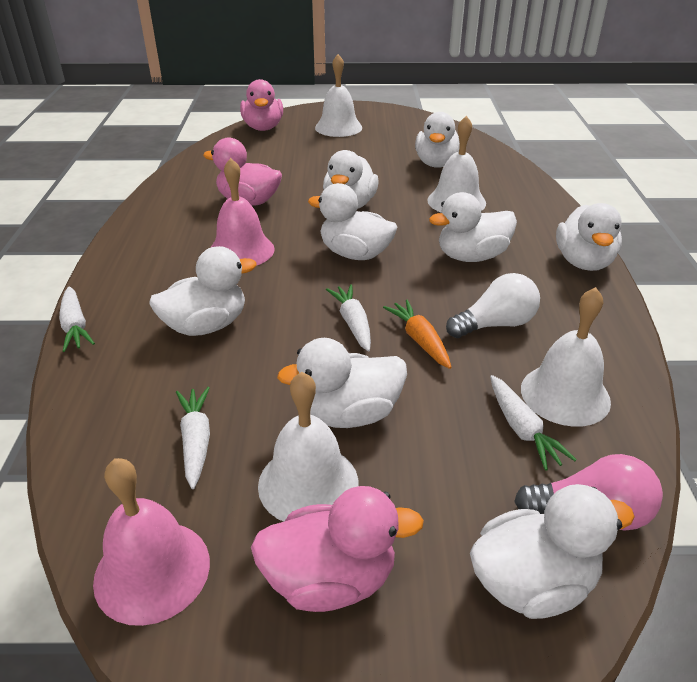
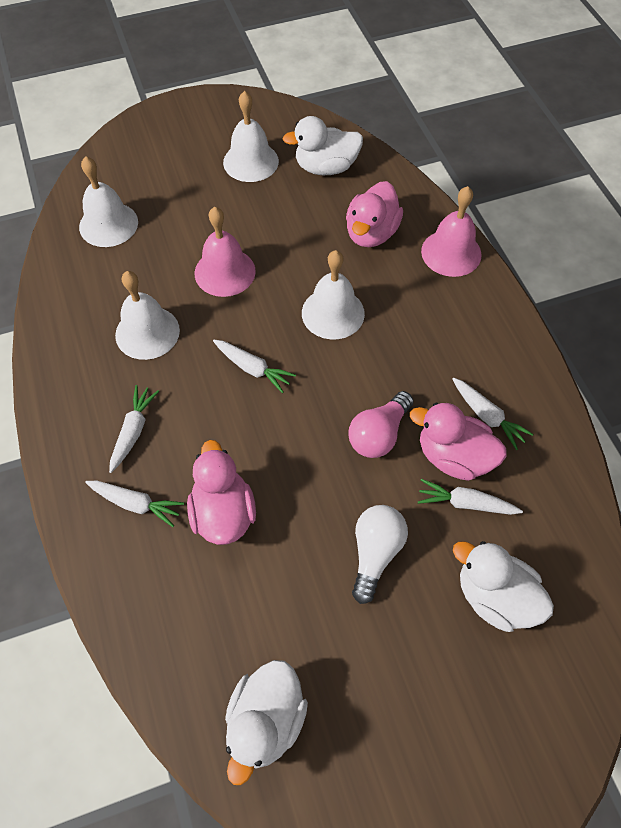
orange carrot: [383,300,452,369] = 1 -> none = 0
white carrot: [59,286,95,352] [176,387,210,489] [326,284,371,351] [490,375,577,471] = 4 -> [85,481,184,527] [109,385,159,473] [213,340,296,393] [418,479,523,515] [452,378,533,450] = 5
white duck: [149,246,257,336] [277,338,407,428] [308,183,398,260] [323,150,379,209] [415,112,460,168] [429,192,517,262] [470,484,635,619] [556,203,622,271] = 8 -> [225,660,308,785] [283,116,363,175] [453,541,554,632] = 3

